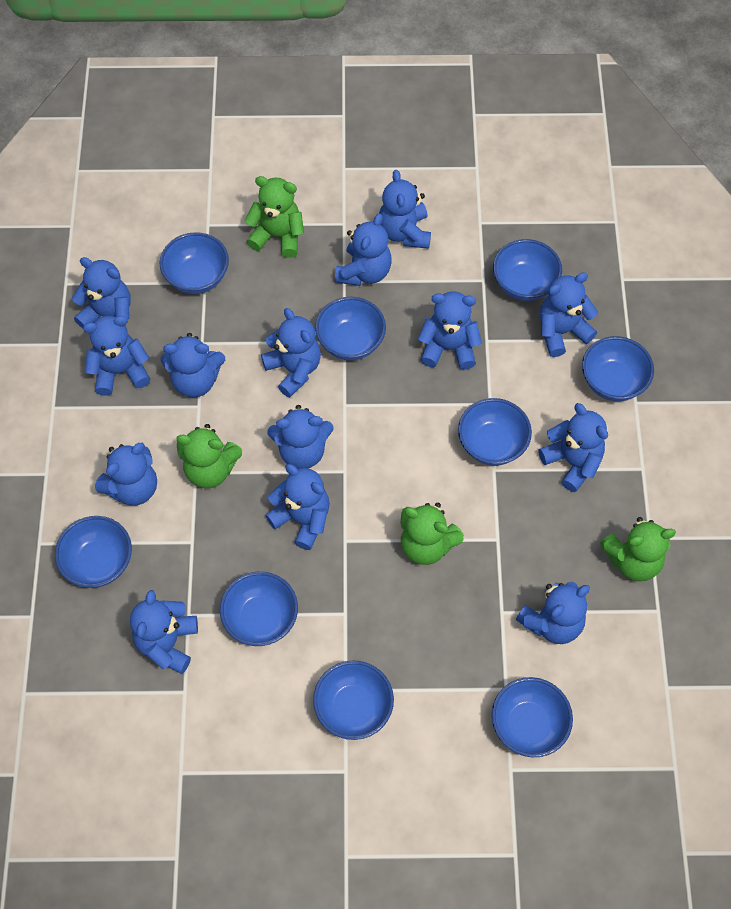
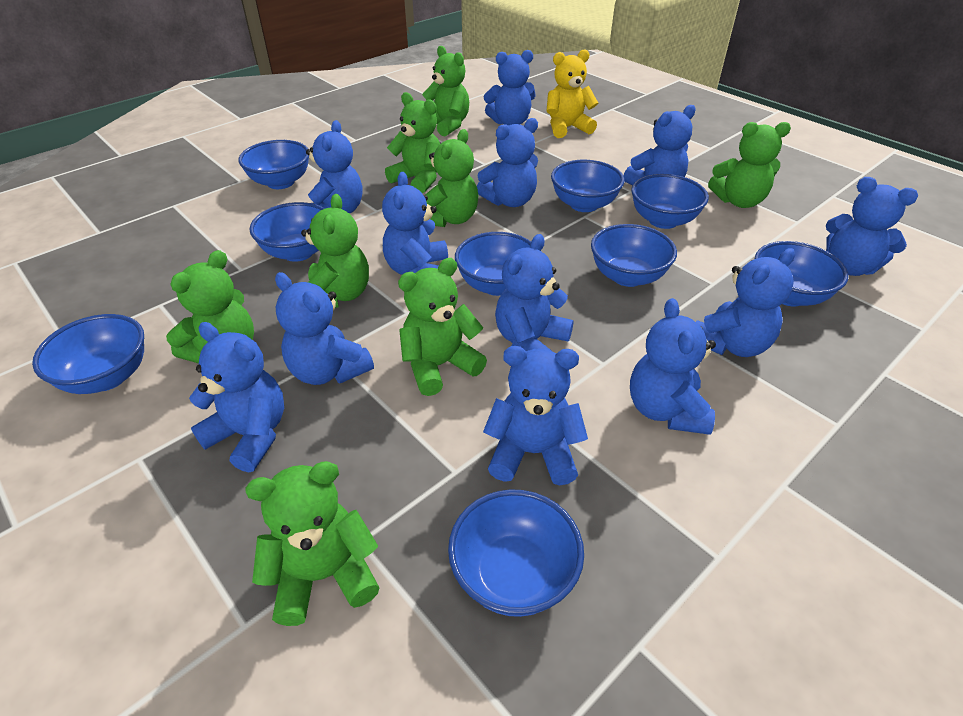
blue teddy bear: [72,257,131,328] [83,316,150,396] [95,443,157,506] [130,590,198,674] [161,333,225,397] [261,308,321,398] [265,464,330,550] [267,405,334,469] [335,213,392,286] [379,170,431,249] [418,291,482,370] [516,582,590,644] [538,403,608,492] [540,272,598,357] = 14 -> [189,322,284,472] [275,272,374,385] [306,120,362,213] [382,172,448,275] [477,118,538,207] [483,346,588,485] [484,50,536,125] [495,234,574,352] [623,105,696,185] [630,298,716,435] [696,248,795,357] [826,177,918,276] = 12
green teddy bear: [177,424,242,488] [244,176,304,258] [400,503,464,565] [600,517,676,581] = 4 -> [166,250,254,363] [245,461,380,626] [301,194,369,308] [385,92,440,193] [398,258,487,396] [422,46,469,136] [425,129,478,227] [708,122,791,208] = 8
yellow teddy bear: none = 0 -> [547,49,598,138] = 1

